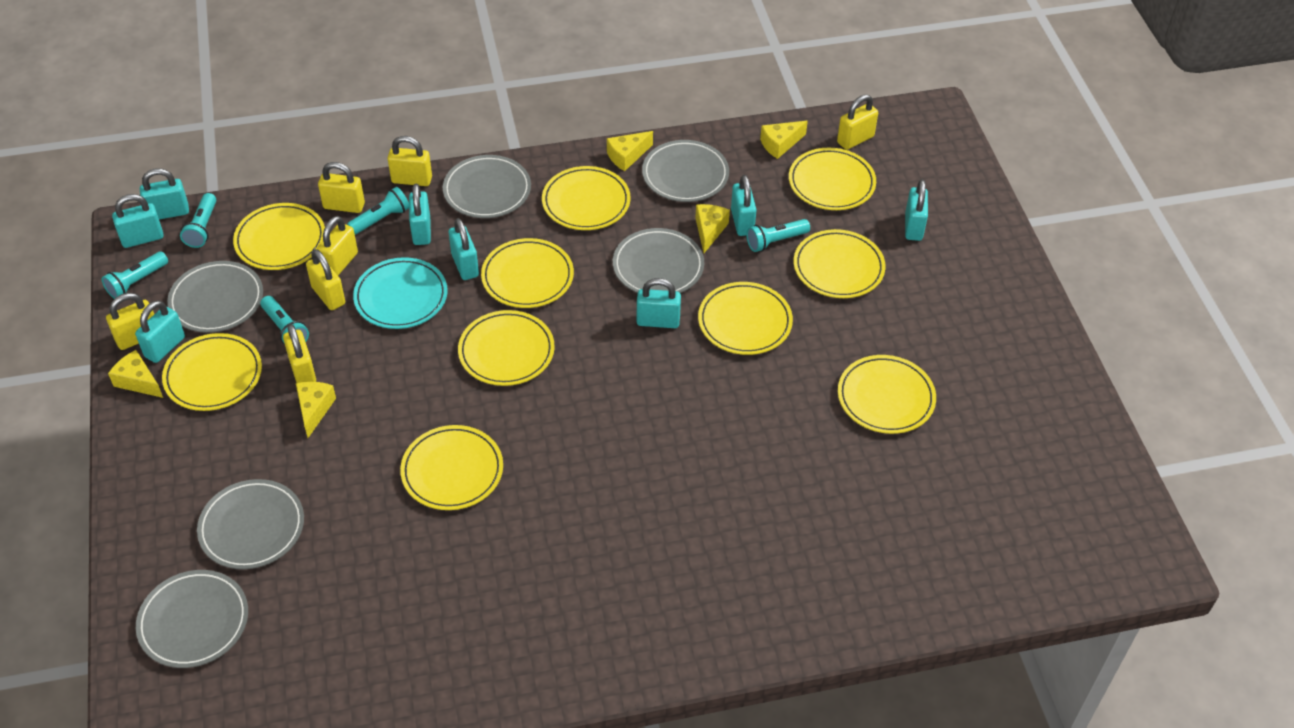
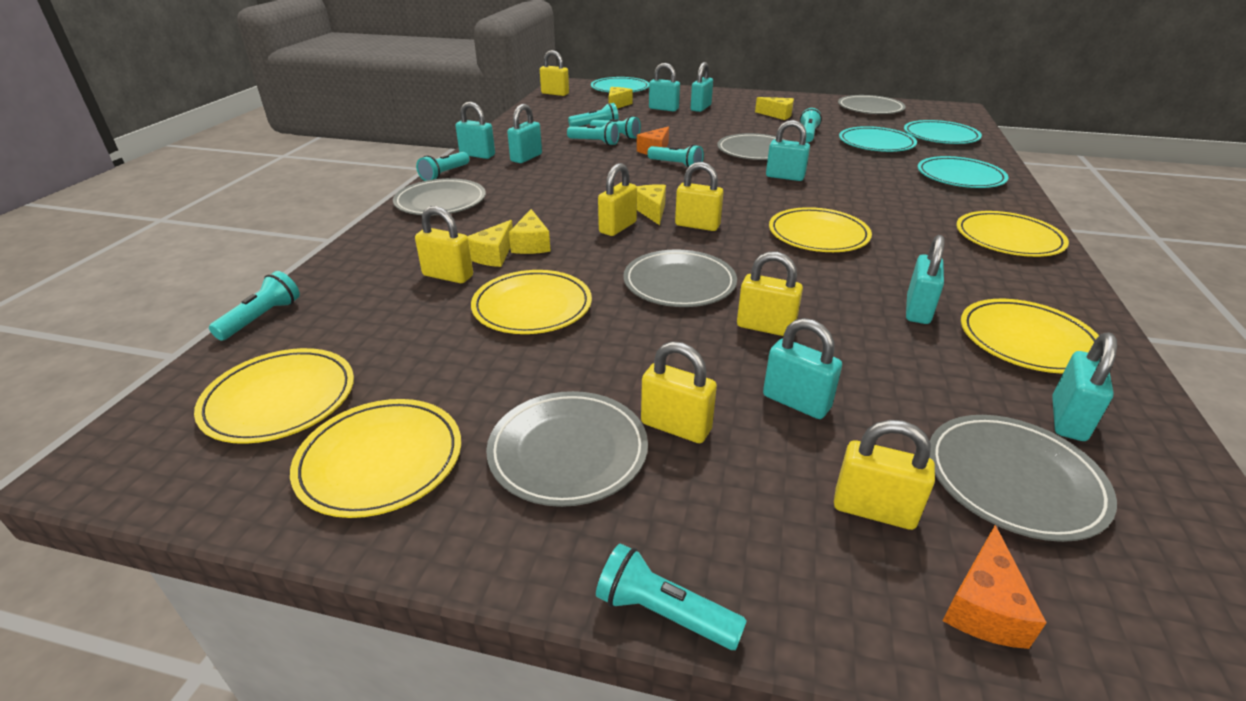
orange cheese: none = 0 -> [637,126,669,155] [943,525,1047,649] = 2
turquoise flashlight: [102,251,168,299] [180,193,216,248] [260,296,309,344] [347,187,409,235] [746,219,810,252] = 5 -> [209,271,300,341] [416,152,469,181] [567,122,619,146] [568,103,619,127] [590,116,641,139] [596,543,747,650] [647,144,704,168] [800,108,822,142] = 8
turquoise plate: [353,257,448,329] = 1 -> [591,77,649,92] [839,126,917,152] [904,120,982,144] [917,156,1008,188] = 4
yellow plate: [162,333,262,411] [233,203,325,270] [400,425,503,510] [458,310,555,386] [481,238,574,308] [542,166,631,230] [698,282,793,355] [789,148,876,210] [794,229,886,298] [838,355,936,434] = 10 -> [194,348,354,444] [290,399,461,518] [471,270,592,334] [769,207,872,252] [956,211,1069,257] [961,299,1099,374] = 6

